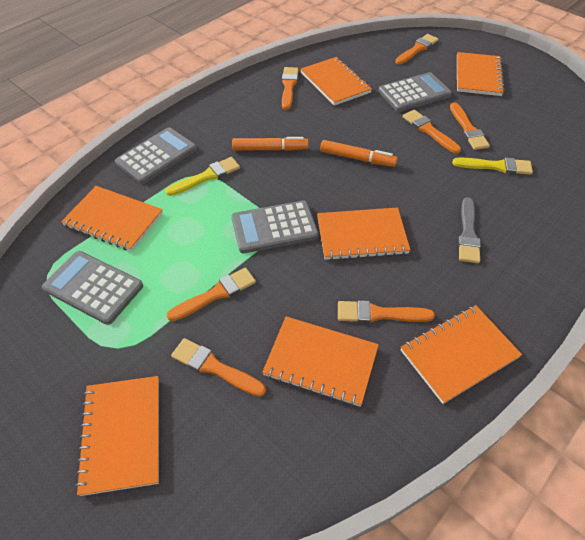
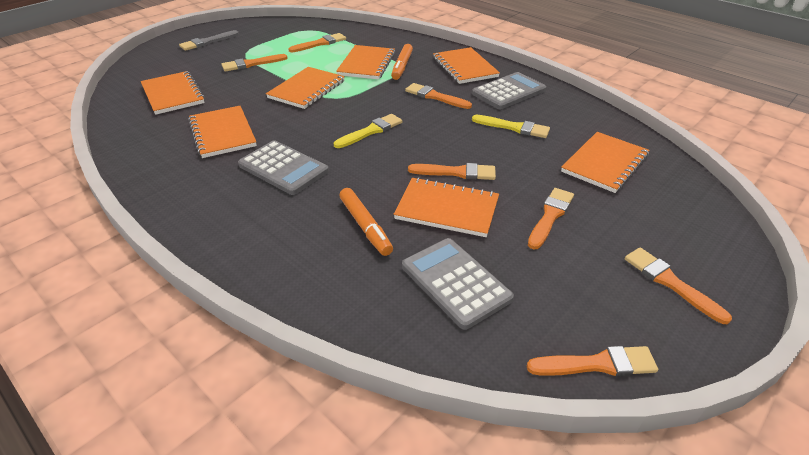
grey calculator: [42,251,143,325] [115,127,197,184] [231,200,319,253] [378,72,452,112] = 4 -> [238,140,329,195] [402,238,514,330] [472,72,546,109] = 3

